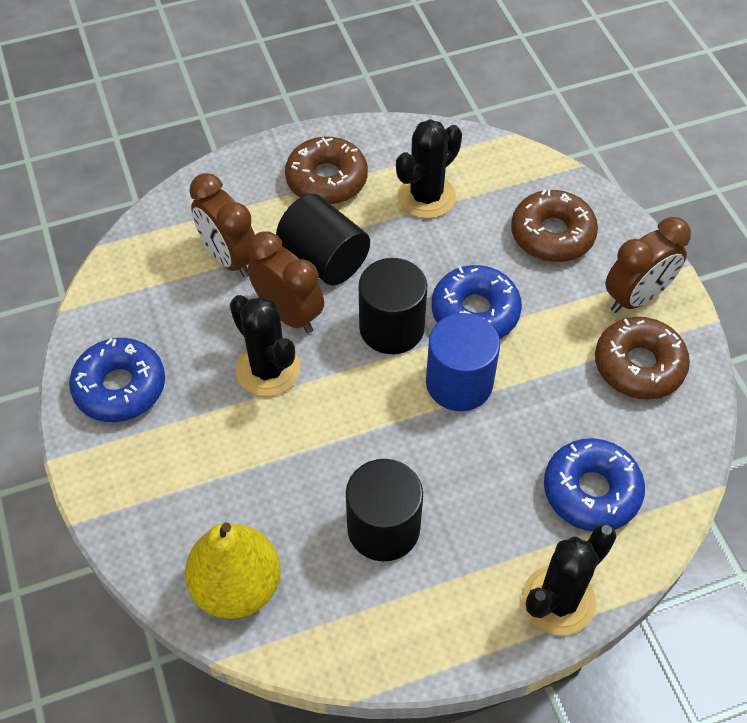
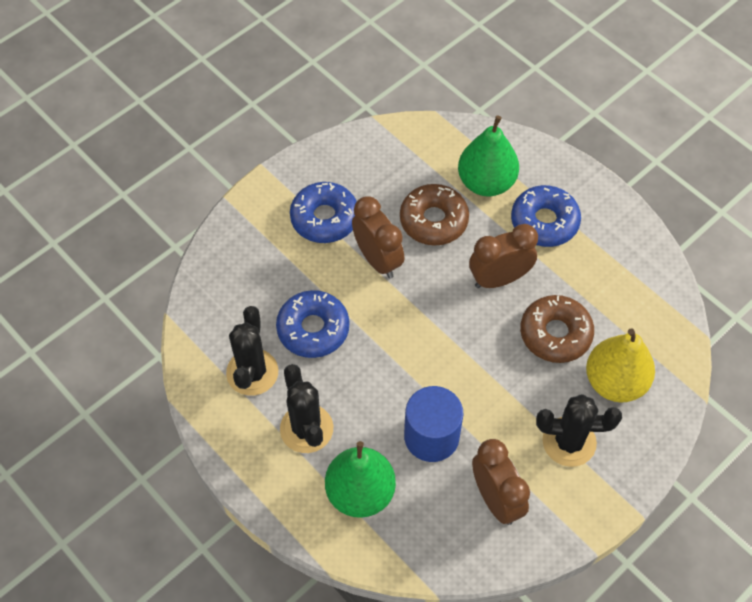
black cylinder: [276,194,370,286] [346,459,423,561] [359,258,427,354] = 3 -> none = 0
brown donut: [285,137,368,205] [511,190,598,262] [595,317,690,400] = 3 -> [400,184,469,246] [520,295,594,363] = 2
green pear: none = 0 -> [325,441,396,518] [458,115,519,196] = 2

